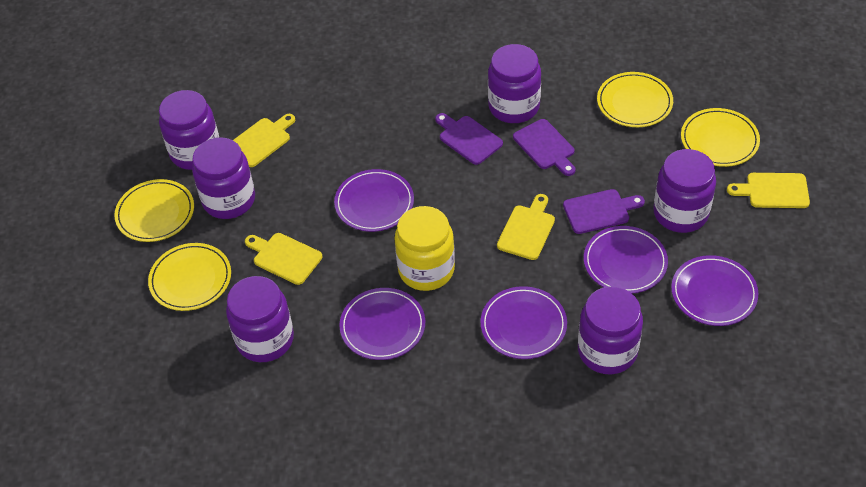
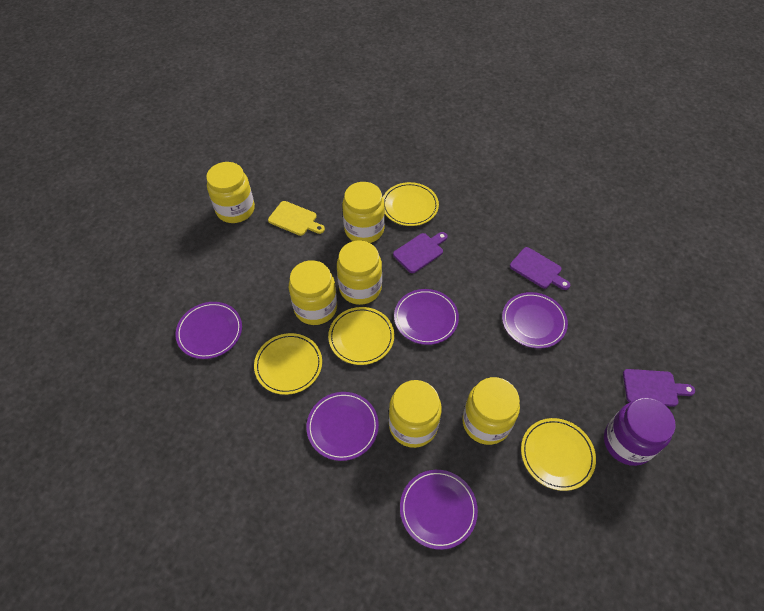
purple jar: [159,90,219,170] [192,137,255,219] [226,276,294,362] [488,44,541,123] [578,286,643,374] [653,149,716,233] = 6 -> [604,398,676,466] = 1
yellow cutting board: [233,114,295,167] [245,233,322,285] [497,194,555,260] [727,173,810,208] = 4 -> [268,201,325,236] = 1
yellow jar: [395,206,455,291] = 1 -> [206,162,255,223] [289,260,337,325] [337,241,382,305] [342,182,385,243] [389,380,442,448] [462,377,520,445] = 6

